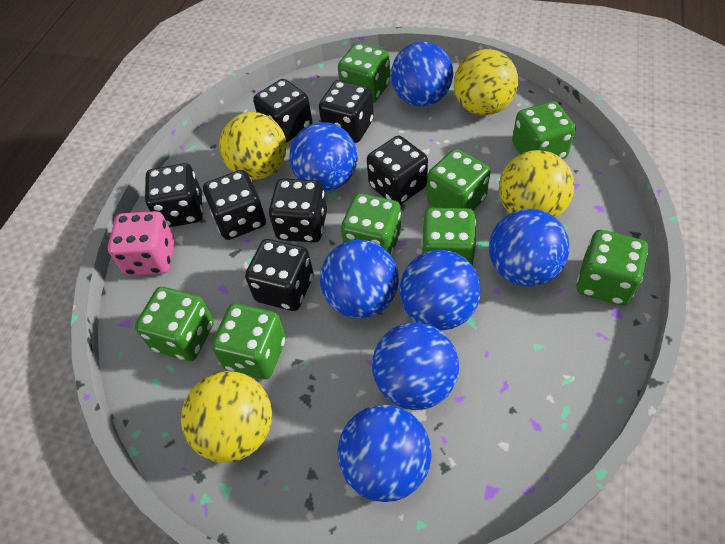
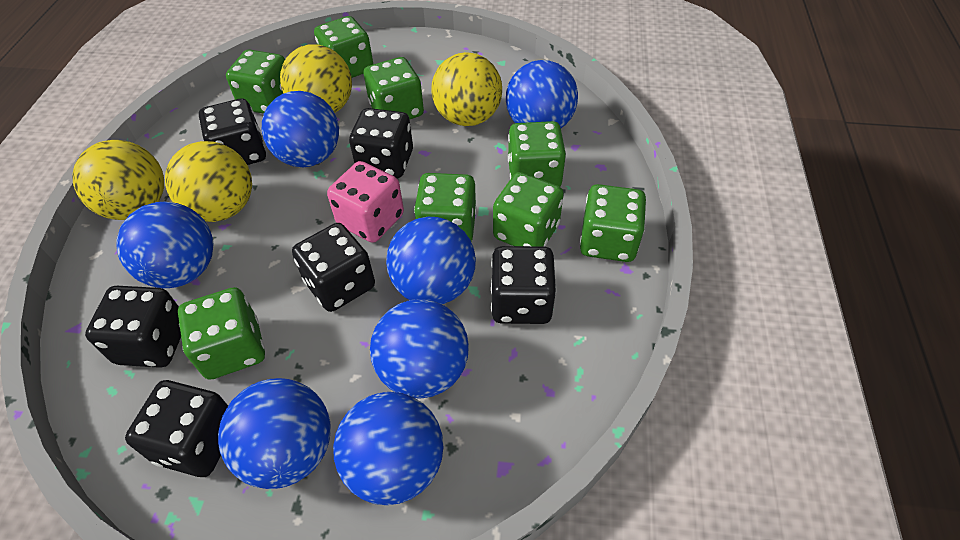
black dice: [145,163,203,227] [203,170,266,240] [245,239,314,311] [253,79,312,143] [269,179,327,243] [319,80,374,143] [367,136,428,205] = 7 -> [85,286,181,368] [125,380,228,477] [199,99,266,165] [292,223,375,312] [349,108,413,178] [491,246,556,324] = 6

